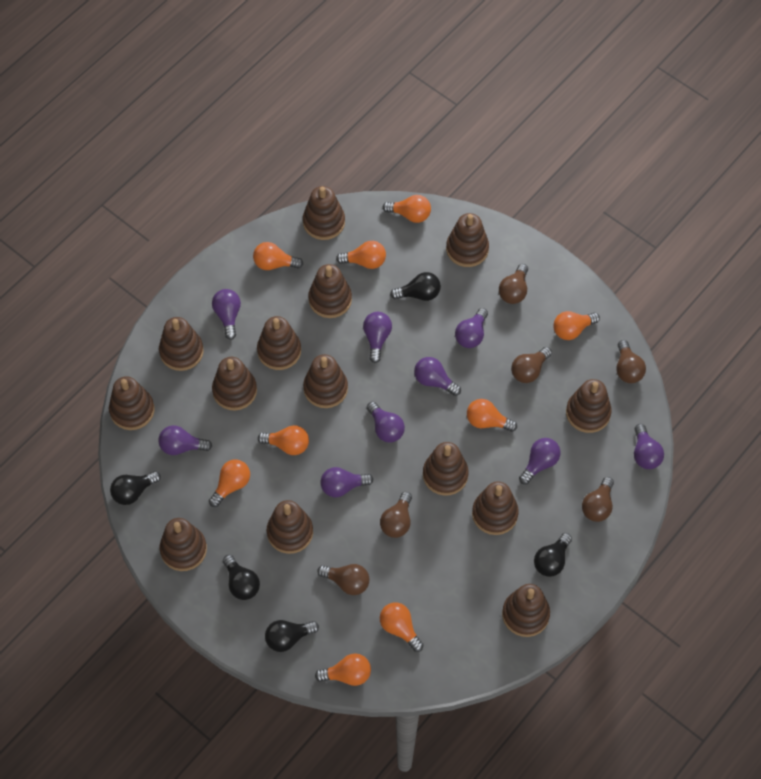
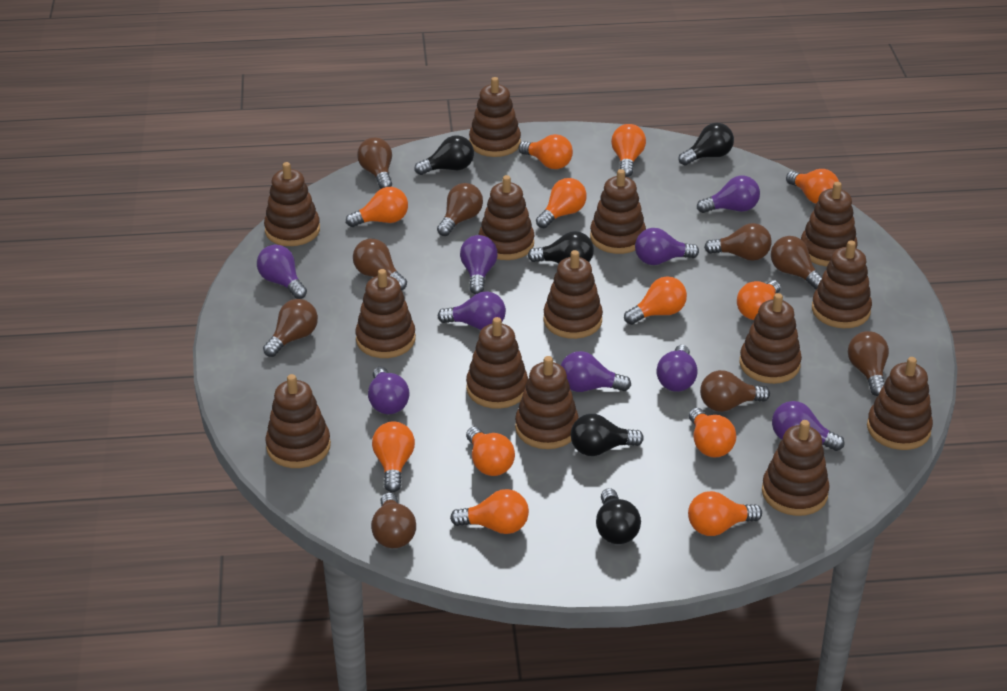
brown light bulb: [317,564,369,595] [380,492,412,538] [499,264,528,304] [511,347,552,383] [582,477,614,522] [616,340,646,383] = 6 -> [263,299,318,357] [353,239,407,290] [357,137,392,189] [371,492,416,548] [437,183,483,236] [700,370,770,412] [704,223,772,261] [771,236,822,289] [848,331,889,396] = 9
orange light bulb: [209,459,250,507] [253,242,303,270] [258,425,309,455] [315,653,371,686] [336,241,386,269] [380,602,423,652] [383,195,431,223] [467,399,517,432] [553,311,600,340] = 9 -> [346,187,408,227] [372,421,415,492] [450,489,529,534] [466,427,515,476] [519,134,573,169] [536,178,587,228] [611,124,646,177] [624,276,687,325] [688,491,762,536] [689,408,737,458] [737,280,780,320] [786,169,839,204] = 12

